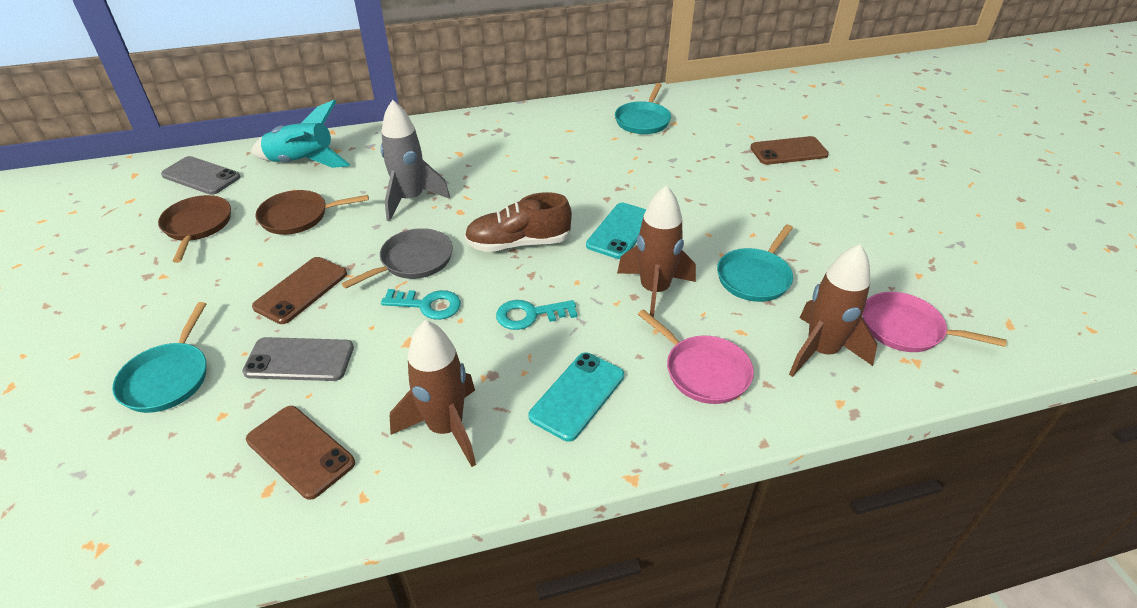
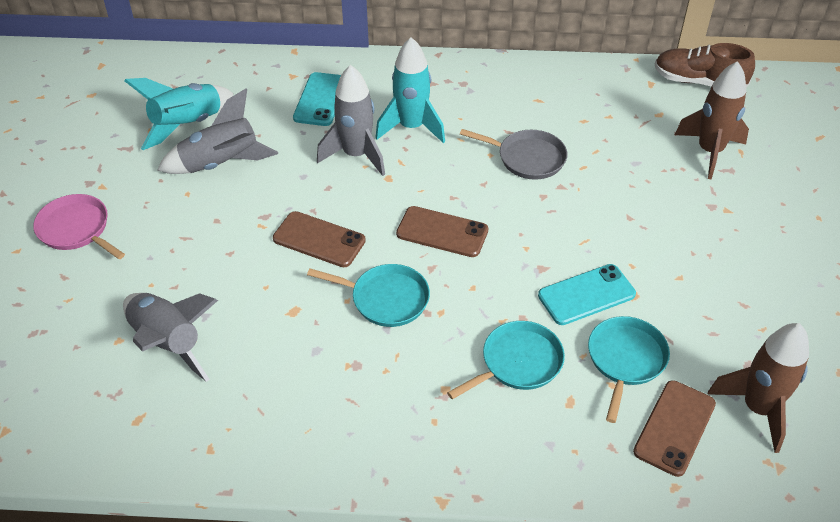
brown pan: [158,195,231,263] [256,190,369,235] = 2 -> none = 0
brown rocket: [390,320,476,467] [617,185,696,317] [789,244,877,377] = 3 -> [675,61,749,180] [708,323,809,453] = 2
grey phone: [161,156,241,195] [242,337,354,381] = 2 -> none = 0
grey rocket: [381,100,450,222] = 1 -> [123,293,218,382] [157,89,278,174] [317,65,385,176] = 3
pink pan: [638,309,754,404] [862,292,1007,352] = 2 -> [33,194,125,259] = 1
turquoise key: [381,289,461,320] [496,300,577,330] = 2 -> none = 0
turquoise rocket: [251,100,350,168] = 1 -> [124,78,234,150] [375,37,445,143] = 2

